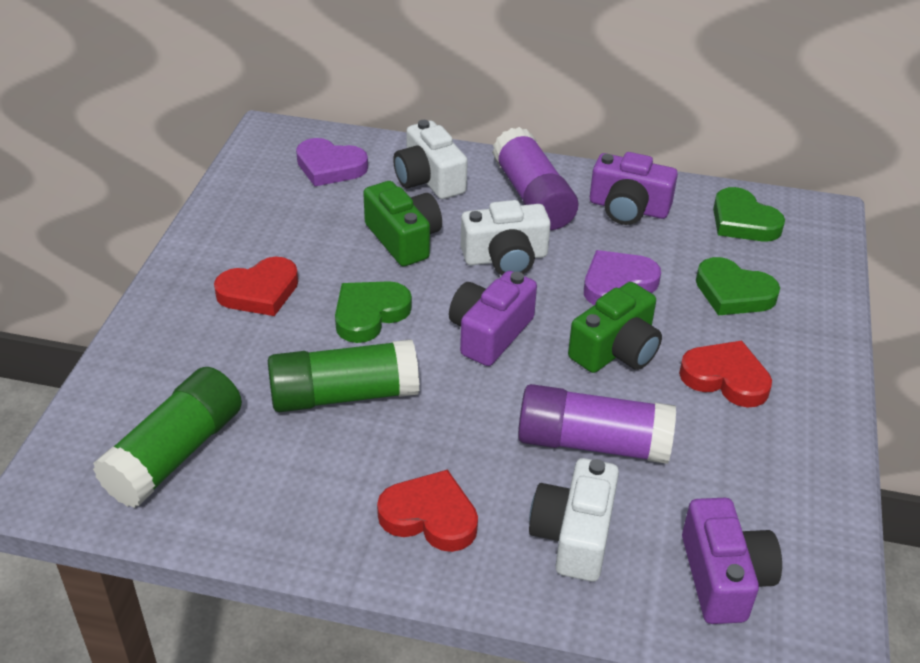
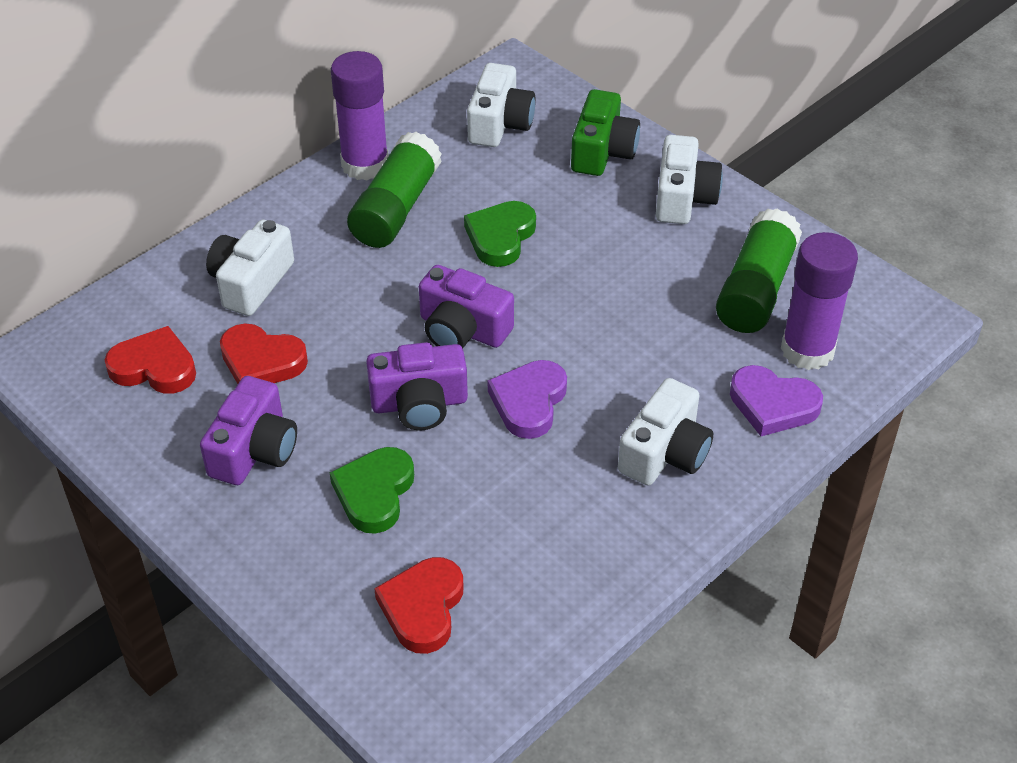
green camera: [363,181,442,266] [568,282,662,373] = 2 -> [571,89,640,176] = 1
green heart: [335,281,412,343] [696,257,780,315] [713,187,785,241] = 3 -> [330,447,414,534] [464,201,536,267] = 2
white camera: [393,120,468,199] [461,200,551,275] [529,458,619,582] = 3 -> [206,220,294,316] [467,63,536,147] [618,378,713,486] [656,135,723,224] = 4

